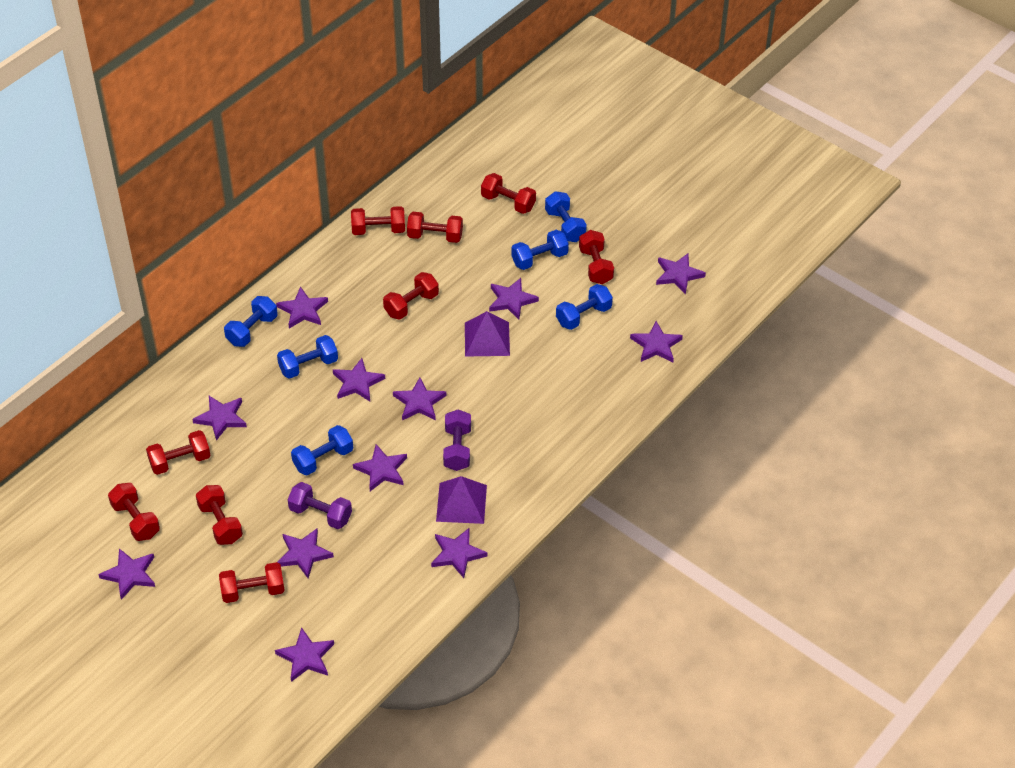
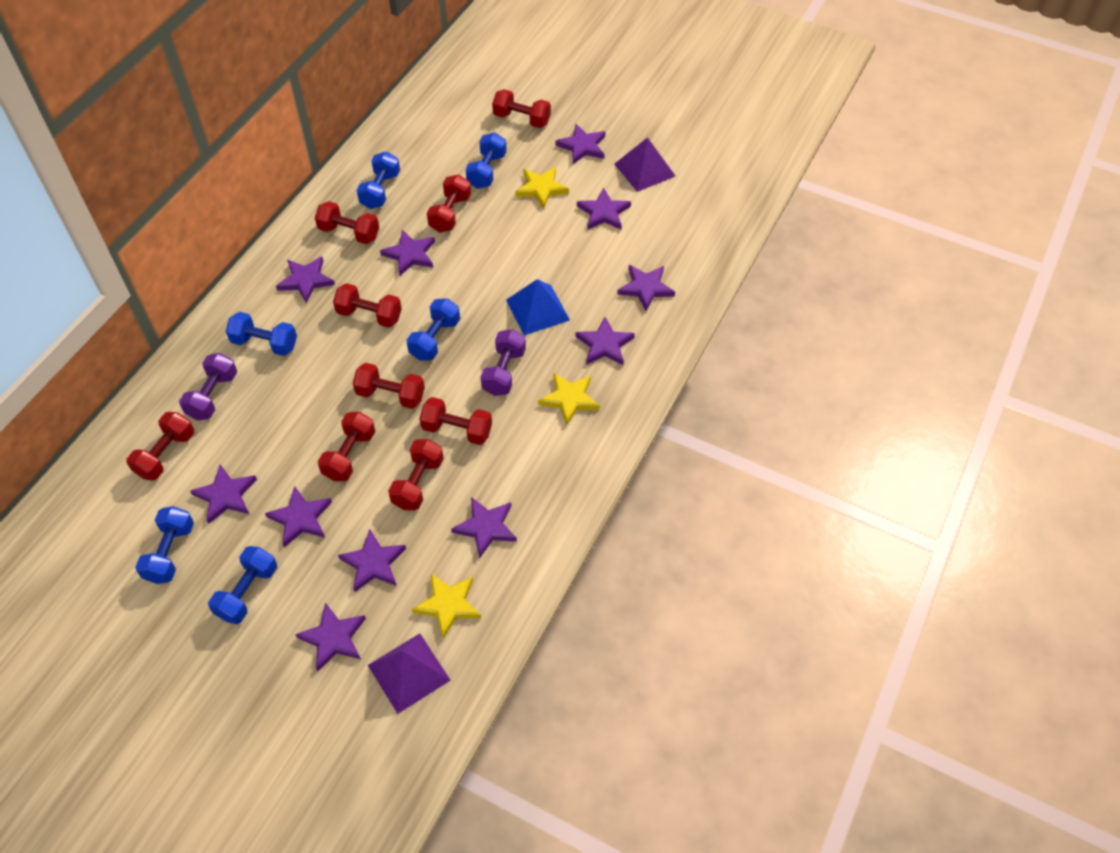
blue pyramid: none = 0 -> [506,279,570,335] = 1
purple star: [98,548,155,600] [192,396,247,441] [275,627,334,682] [276,286,328,329] [277,529,334,579] [333,358,385,401] [353,444,407,491] [393,377,446,420] [431,528,487,578] [489,278,539,319] [630,321,683,362] [656,254,706,294] = 12 -> [190,464,257,524] [265,486,332,547] [276,256,335,304] [295,602,366,672] [338,529,406,592] [380,230,435,276] [451,497,517,558] [555,124,605,164] [575,317,635,365] [577,188,631,230] [617,265,675,311] = 11
yellow star: none = 0 -> [412,574,481,639] [515,167,569,209] [538,373,600,426] = 3

